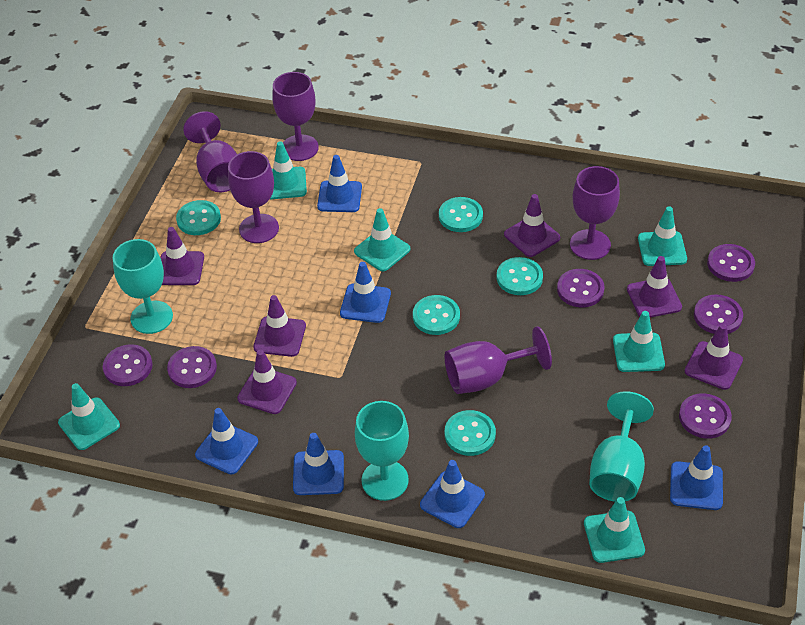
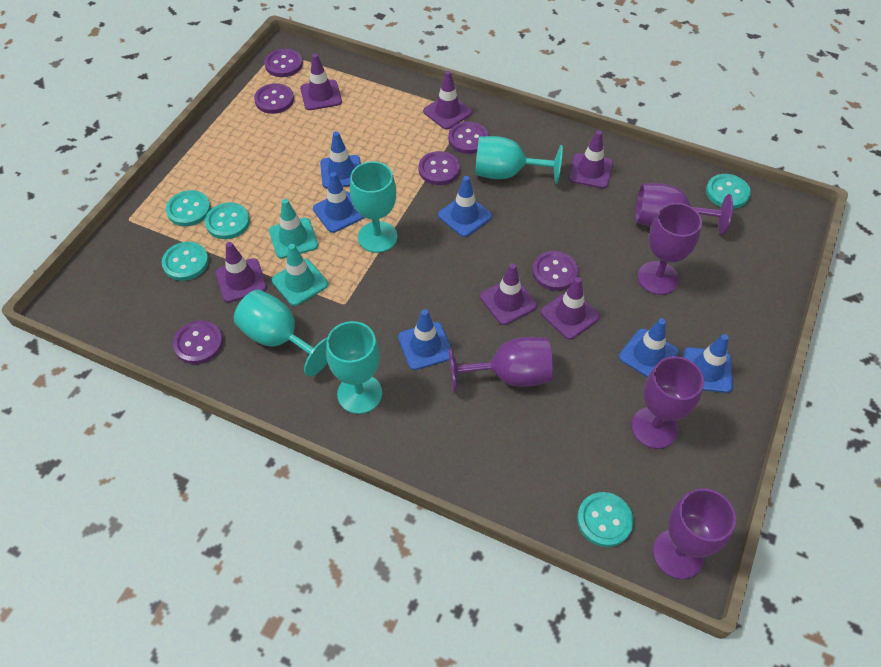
turquoise goblet: [113,239,173,334] [355,401,409,501] [589,391,654,502] = 3 -> [234,290,328,377] [326,321,382,414] [350,161,397,253] [475,136,563,184] = 4
turquoise traffic cone: [58,383,120,450] [270,141,307,199] [354,208,410,271] [584,497,645,563] [613,311,665,372] [638,206,687,266] = 6 -> [269,199,318,259] [272,244,328,306] = 2

